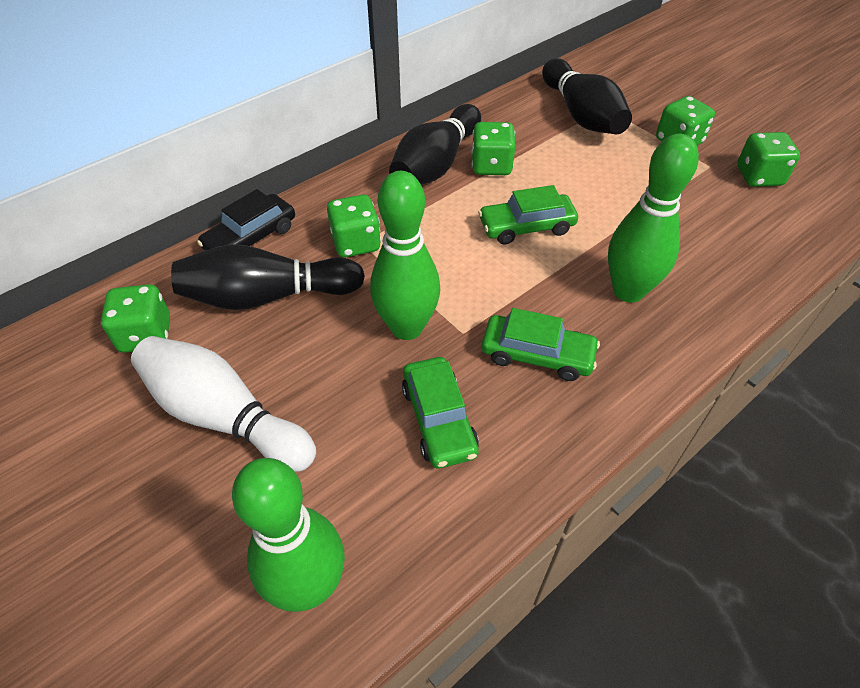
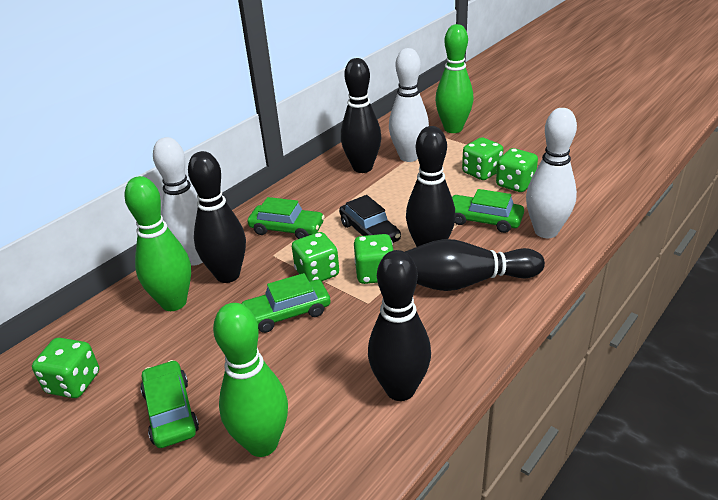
black bowling pin: [171,244,365,310] [389,104,481,184] [542,58,632,134] = 3 -> [188,151,246,283] [341,58,382,173] [368,250,431,401] [405,239,545,291] [406,126,456,247] = 5
green car: [402,357,479,468] [478,185,578,244] [482,308,600,381] = 3 -> [140,360,199,448] [241,273,331,333] [247,197,325,239] [452,189,524,233] = 4
white bowling pin: [131,336,316,472] = 1 -> [153,137,203,266] [389,48,429,162] [526,108,577,238] = 3

